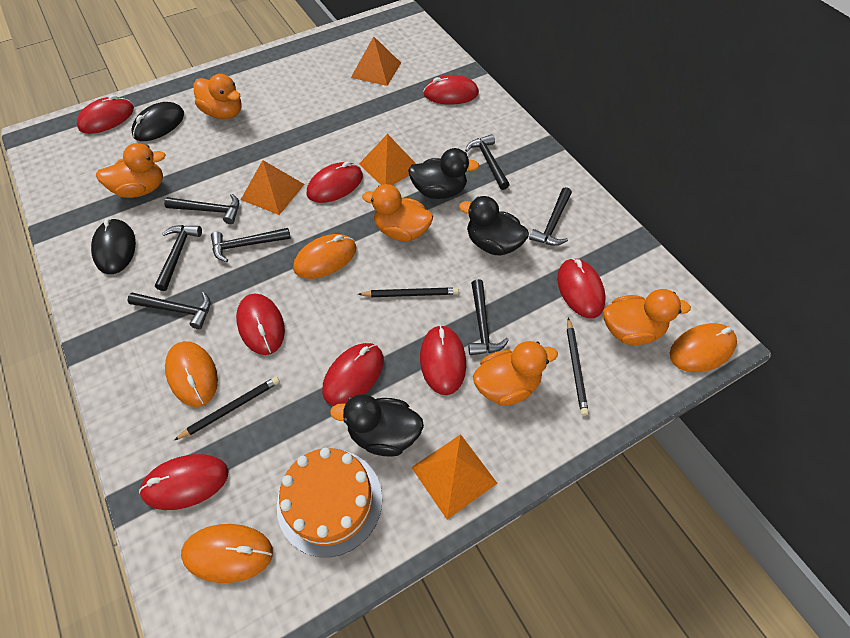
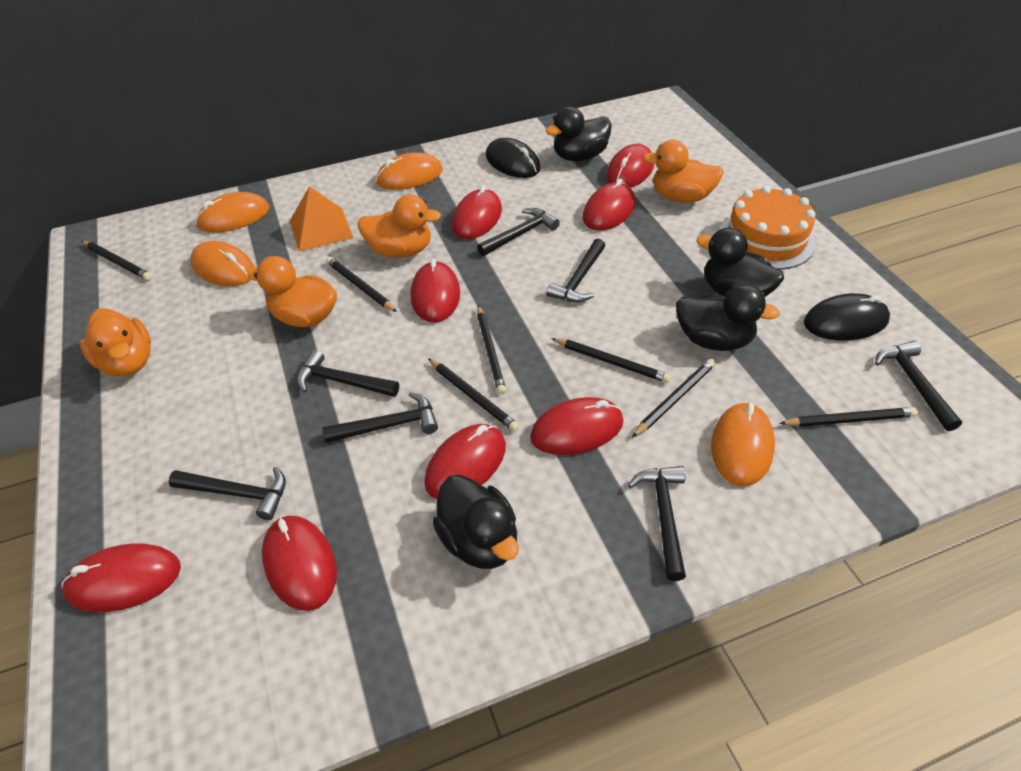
black duck: [330,394,424,457] [408,148,480,199] [459,196,529,255] = 3 -> [433,475,519,569] [545,106,612,161] [676,284,780,351] [696,227,784,297] = 4
black pencil: [174,376,280,440] [358,287,459,297] [567,318,589,416] = 3 -> [82,241,152,280] [326,257,397,312] [428,358,519,432] [477,305,506,395] [551,338,671,383] [632,359,716,437] [779,407,918,427] = 7
orange duck: [96,143,166,198] [194,74,242,119] [362,184,433,241] [473,341,558,406] [604,289,691,345] = 5 -> [80,308,151,377] [247,256,337,327] [358,195,441,258] [643,140,724,203] = 4
orange pyramid: [241,160,304,215] [351,36,401,86] [359,134,416,185] [411,434,497,519] = 4 -> [290,186,353,252] = 1

